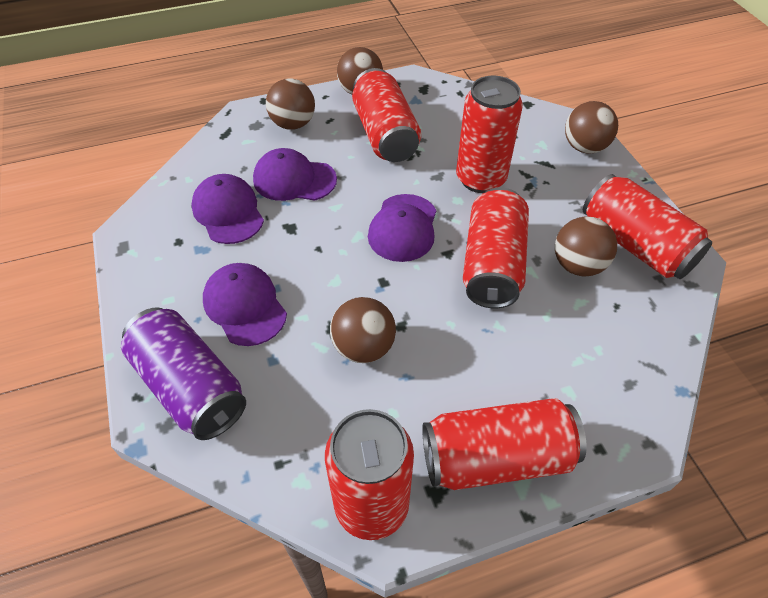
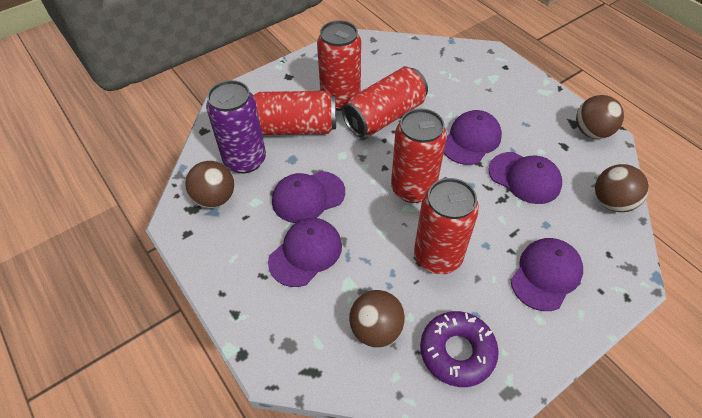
brown ball: [266,78,315,130] [330,297,396,363] [337,47,383,95] [555,216,617,276] [565,101,618,154] = 5 -> [185,161,234,208] [349,290,406,348] [576,95,624,139] [595,164,649,212] = 4
purple cap: [191,174,264,244] [203,263,287,346] [253,148,337,201] [368,194,436,262] = 4 -> [268,218,342,287] [272,171,345,223] [444,110,502,165] [488,152,562,204] [510,238,583,311] = 5
purple donut: none = 0 -> [420,311,499,387] = 1
red can: [325,409,414,540] [352,68,421,162] [422,398,587,490] [456,76,523,193] [463,187,529,308] [583,174,712,279] = 6 -> [253,91,336,135] [317,20,361,111] [342,67,428,137] [391,108,447,203] [414,178,479,274] = 5

